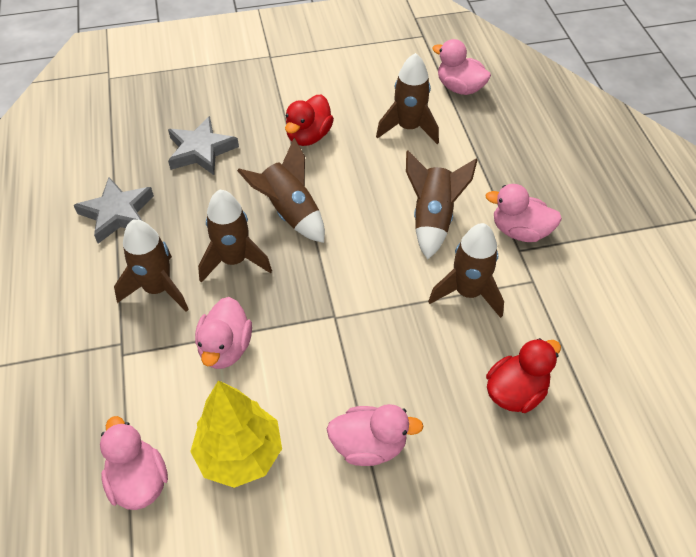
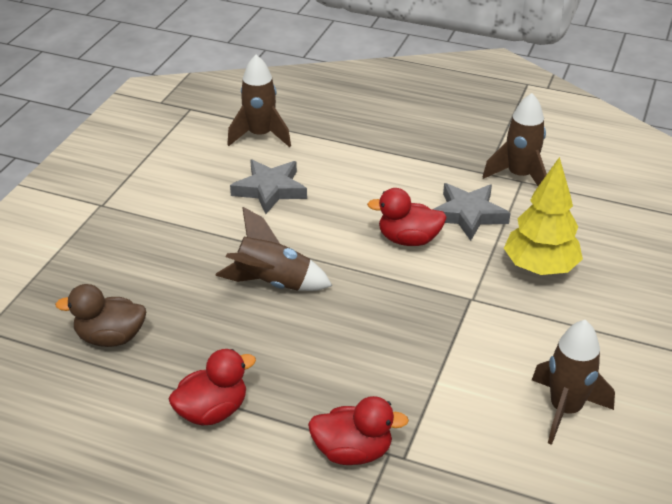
brown duck: none = 0 -> [55,284,146,347] = 1
brown rocket: [114,219,189,312] [198,190,272,283] [237,138,325,243] [376,53,439,144] [406,151,477,260] [428,223,504,318] = 6 -> [215,207,332,291] [227,55,291,147] [483,93,547,186] [532,320,615,445] = 4
pink duck: [100,416,168,510] [195,297,252,369] [327,404,424,466] [432,39,491,95] [485,184,562,242] = 5 -> none = 0
red duck: [285,95,334,146] [486,338,561,413] = 2 -> [169,349,256,426] [308,396,409,465] [367,188,447,246] = 3

